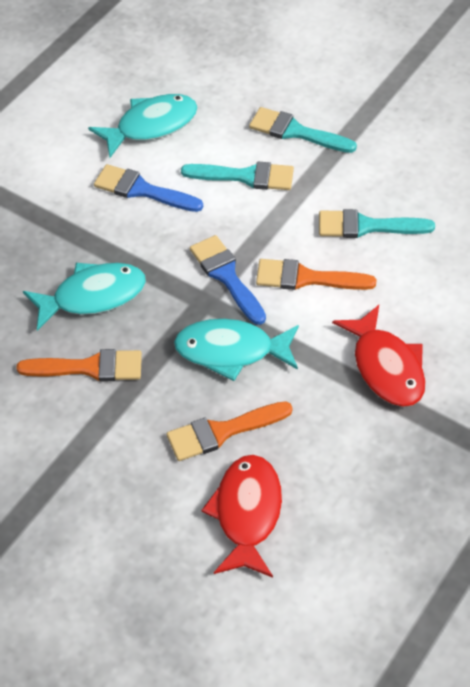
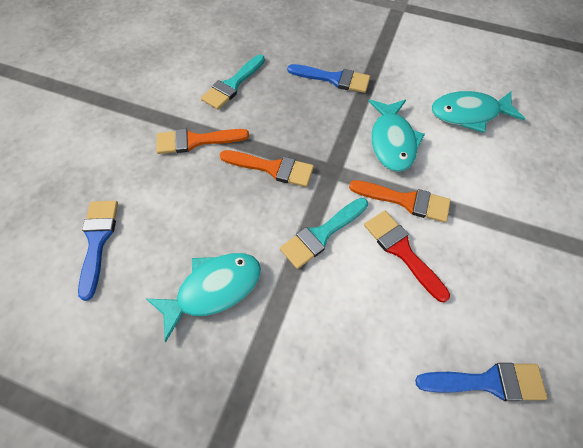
blue brush: [94,164,203,212] [190,235,266,325] = 2 -> [78,201,118,301] [287,64,370,93] [415,363,548,401] = 3
red brush: none = 0 -> [364,211,450,302] = 1
red fish: [201,455,282,578] [332,305,426,407] = 2 -> none = 0
turquoise brush: [181,162,294,190] [249,107,357,153] [319,209,435,238] = 3 -> [201,54,265,110] [280,198,368,269] = 2

